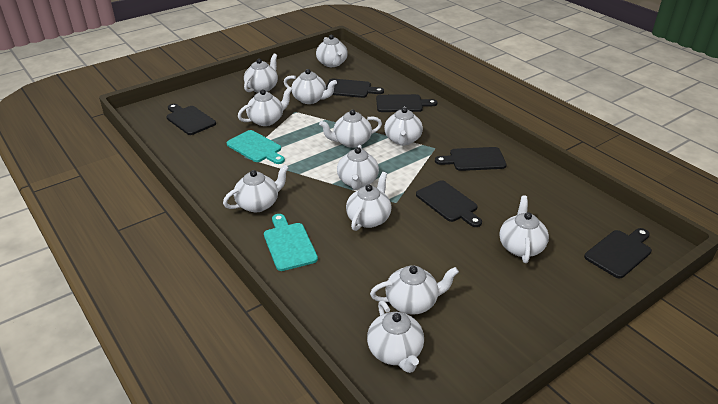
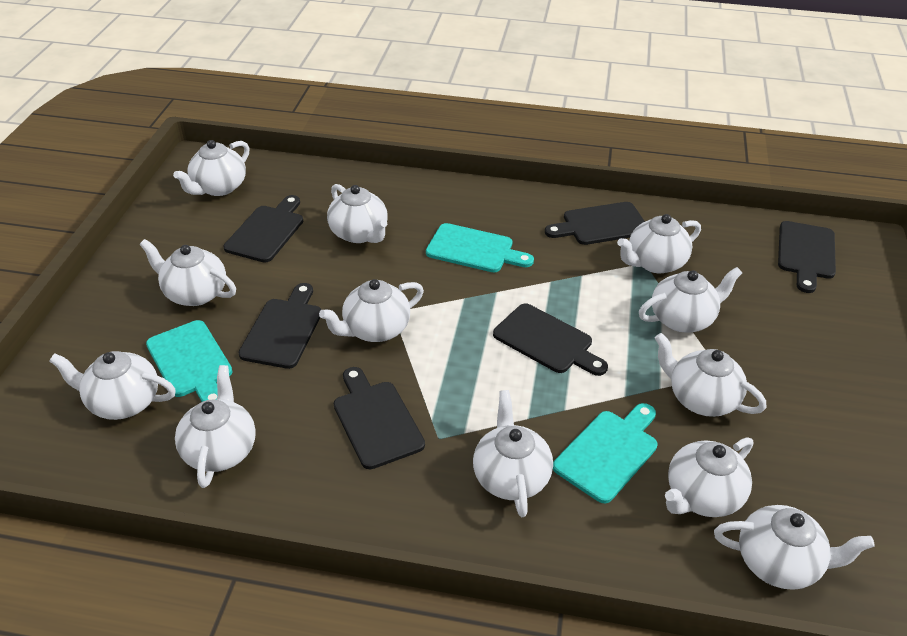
turquoise cutting board: [226,130,285,164] [264,214,318,271] = 2 -> [146,320,233,402] [426,223,534,272] [553,403,657,503] = 3

